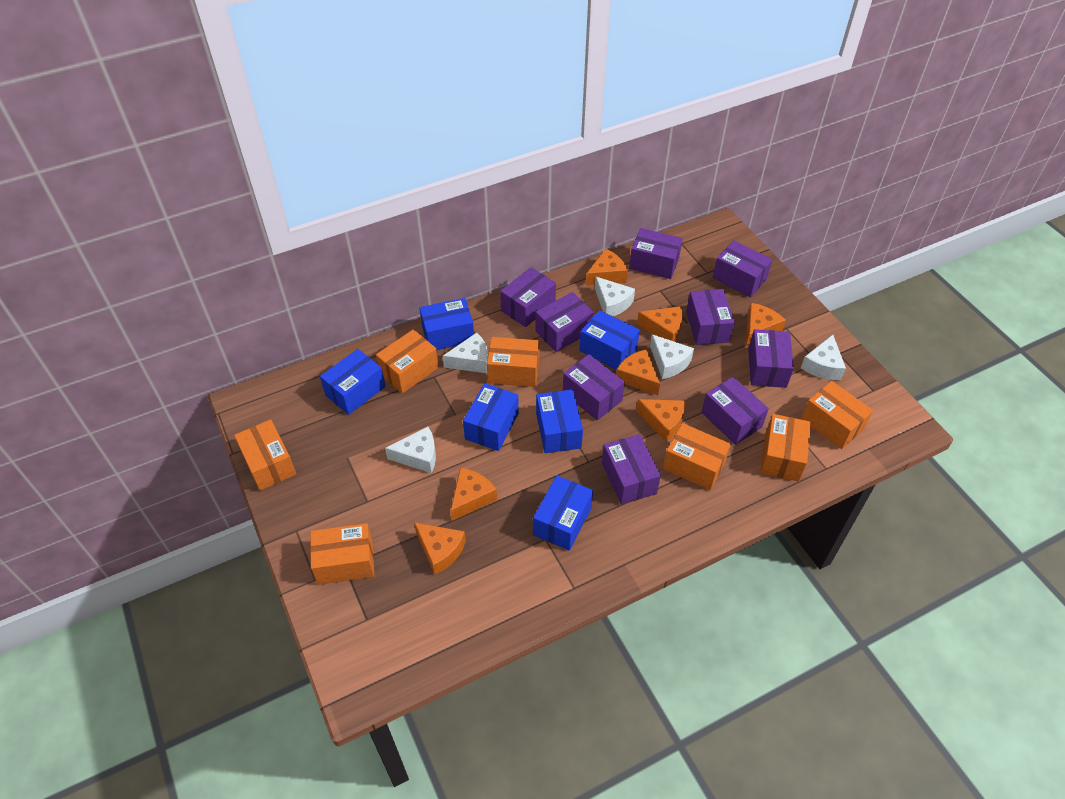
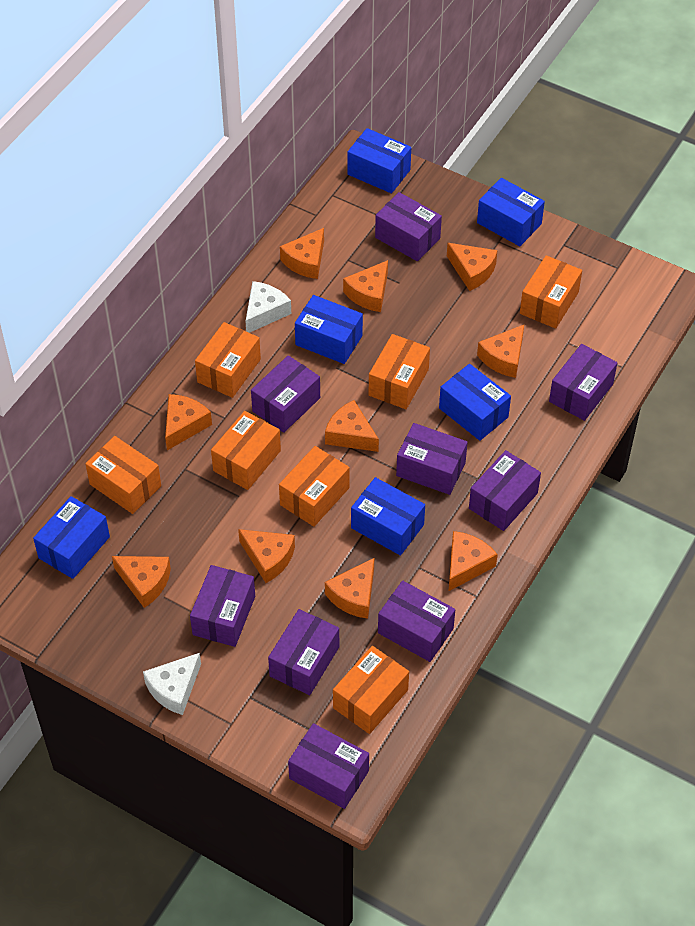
orange cheese: [414,522,466,575] [451,468,497,521] [585,249,628,286] [616,349,660,395] [636,399,685,442] [637,306,682,342] [746,303,786,346] = 7 -> [112,556,171,608] [165,394,212,450] [238,529,295,583] [280,228,324,279] [325,400,379,452] [325,558,374,619] [343,260,388,312] [447,243,498,291] [448,531,498,592] [477,325,524,378] = 10
white cheese: [385,427,436,473] [443,333,488,373] [595,276,635,316] [650,334,694,379] [801,335,846,380] = 5 -> [143,653,201,715] [246,281,291,333] = 2

